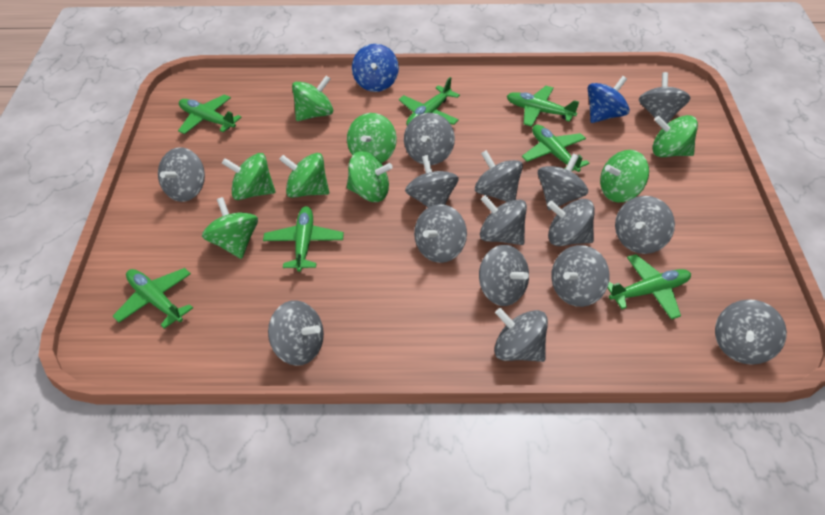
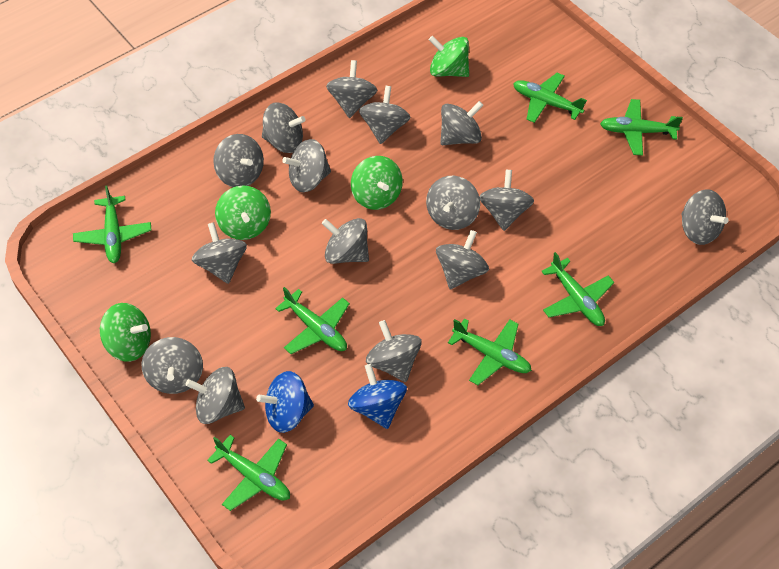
green spinning top: [202,197,258,259] [222,153,275,200] [279,153,329,198] [292,76,333,121] [347,113,397,163] [347,151,393,202] [600,150,649,202] [652,115,698,157] = 8 -> [100,303,151,362] [215,186,271,240] [351,156,403,210] [429,36,469,77] = 4

